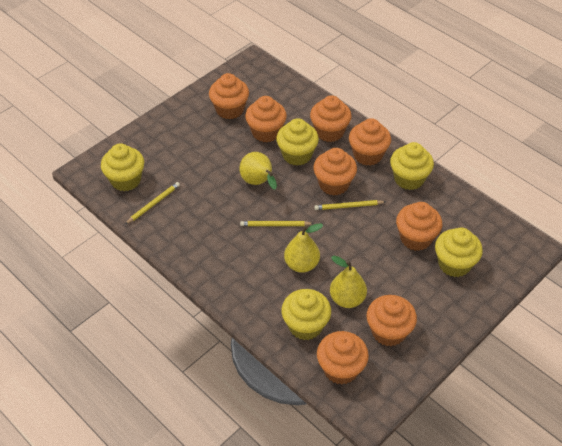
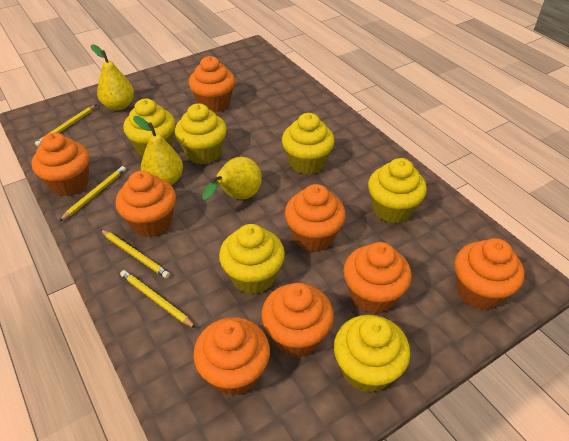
yellow cupcake: [101,144,144,191] [276,118,319,166] [281,289,331,340] [390,142,434,190] [435,228,483,277] = 5 -> [123,99,175,157] [175,103,227,164] [219,224,285,294] [282,113,335,175] [334,315,410,393] [368,158,427,223] = 6
yellow pencil: [125,182,180,224] [240,221,314,226] [314,200,386,210] = 3 -> [35,105,96,147] [59,166,126,221] [100,229,170,278] [120,270,196,328] = 4

